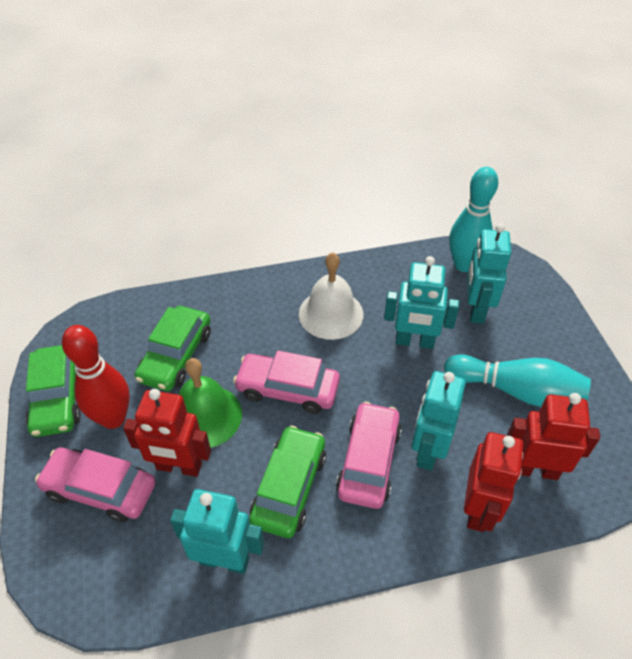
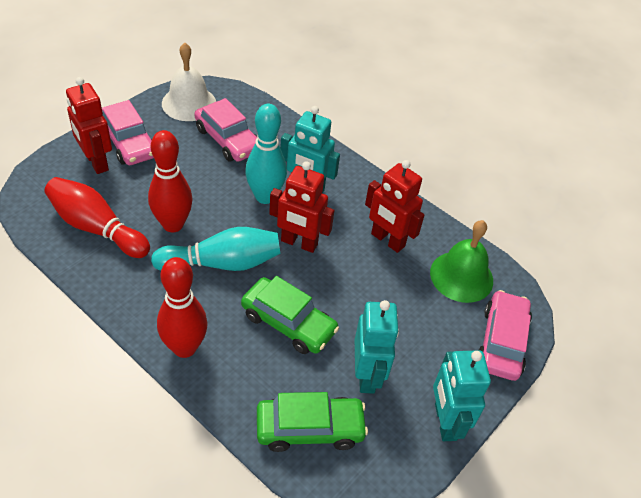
green car: [26,345,81,437] [135,306,211,391] [249,425,326,538] = 3 -> [241,276,339,354] [257,392,368,452] = 2
red bowling pin: [62,325,130,429] = 1 -> [44,177,150,258] [148,130,193,232] [157,257,208,358] = 3
turquoise robot: [170,489,264,574] [384,256,459,349] [412,371,466,471] [467,223,511,324] = 4 -> [280,106,340,193] [355,300,399,394] [433,350,491,441] = 3

